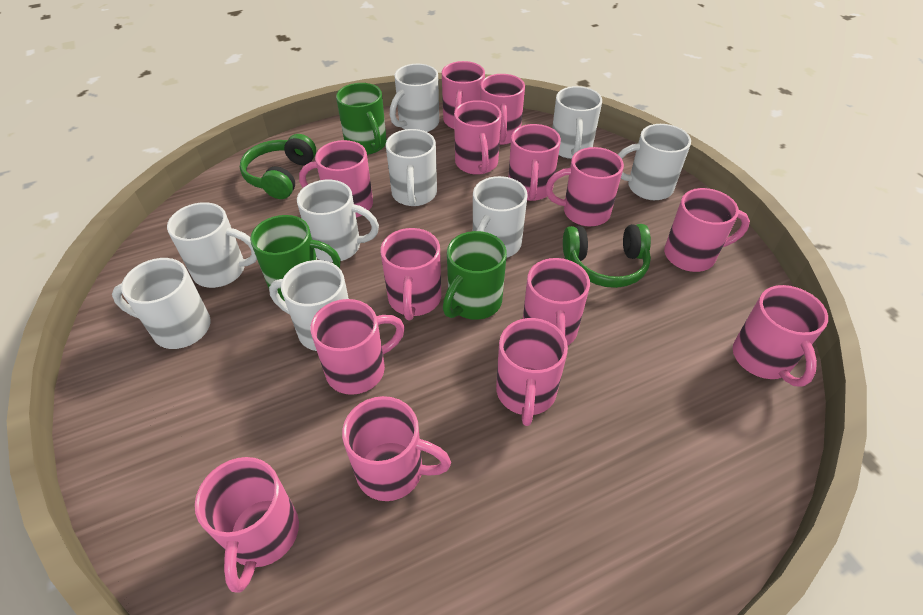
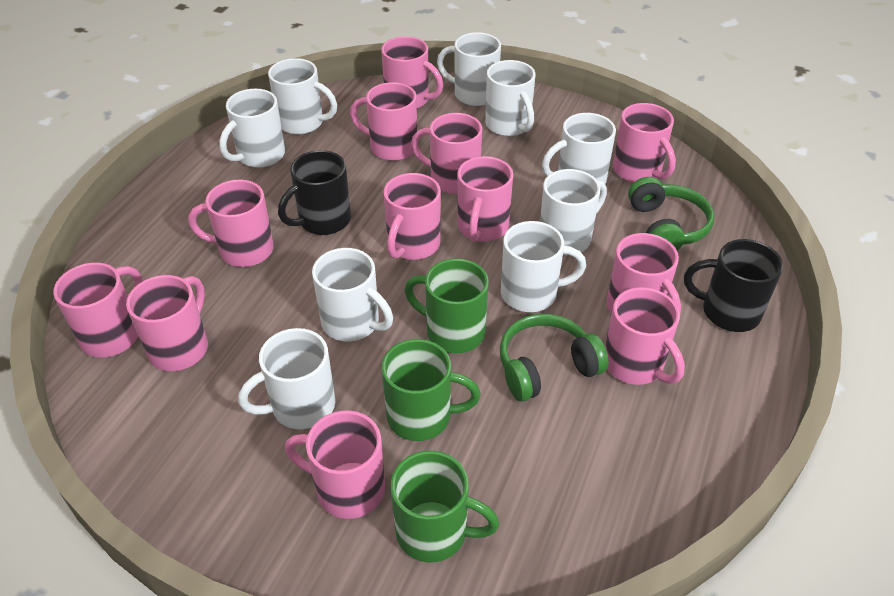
black mug: none = 0 -> [278,150,351,235] [684,239,783,332] = 2
pink mug: [195,457,299,593] [299,140,373,218] [310,299,405,395] [342,396,451,501] [381,228,441,320] [442,61,485,129] [454,100,502,175] [480,74,525,145] [496,318,568,426] [509,124,561,201] [523,258,590,345] [545,147,624,227] [664,188,750,272] [733,285,828,387] = 14 -> [53,262,142,358] [126,275,208,371] [188,180,274,267] [285,410,385,519] [350,82,417,161] [381,36,443,109] [384,173,441,260] [411,113,482,194] [457,156,513,242] [605,287,685,385] [607,233,681,314] [613,103,676,183] = 12

